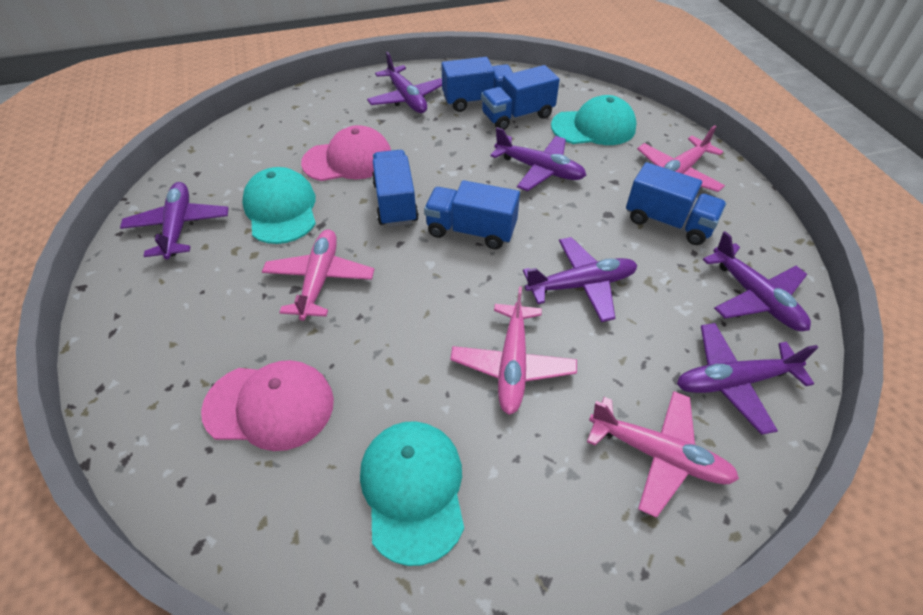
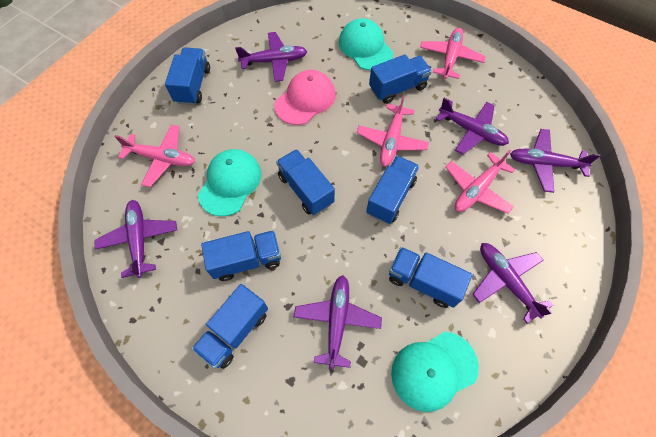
blue truck: [372,150,419,227] [424,180,520,249] [441,57,513,112] [481,65,560,130] [626,162,726,245] = 5 -> [165,47,210,105] [192,284,268,369] [201,230,281,281] [276,149,335,215] [366,156,419,224] [369,54,432,104] [389,247,472,308] = 7
pink cap: [201,360,334,451] [301,125,391,181] = 2 -> [274,70,336,125] = 1

